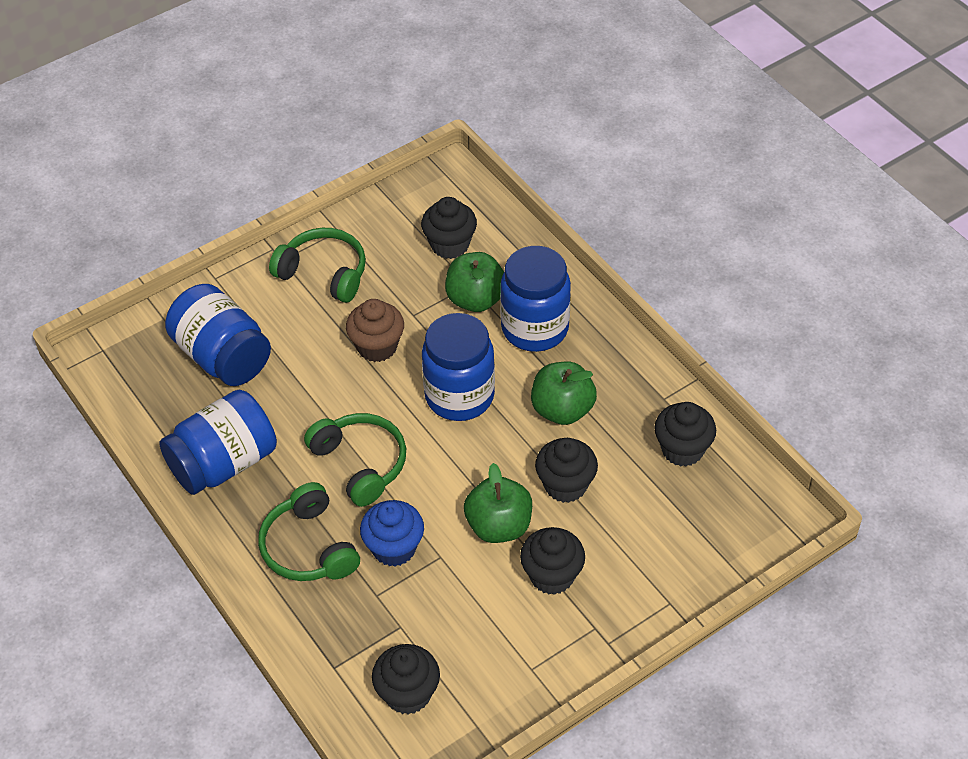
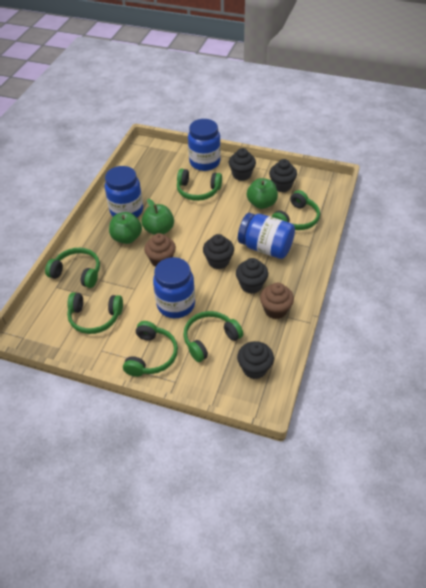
blue cupcake: [360,500,424,566] = 1 -> none = 0
brown cupcake: [346,299,404,362] = 1 -> [144,233,176,267] [260,283,294,319] = 2
green headphones: [258,482,360,581] [269,228,366,303] [304,413,406,507] = 3 -> [45,248,100,288] [67,292,123,334] [123,321,178,377] [177,169,222,201] [183,311,243,362] [272,190,320,230] = 6

